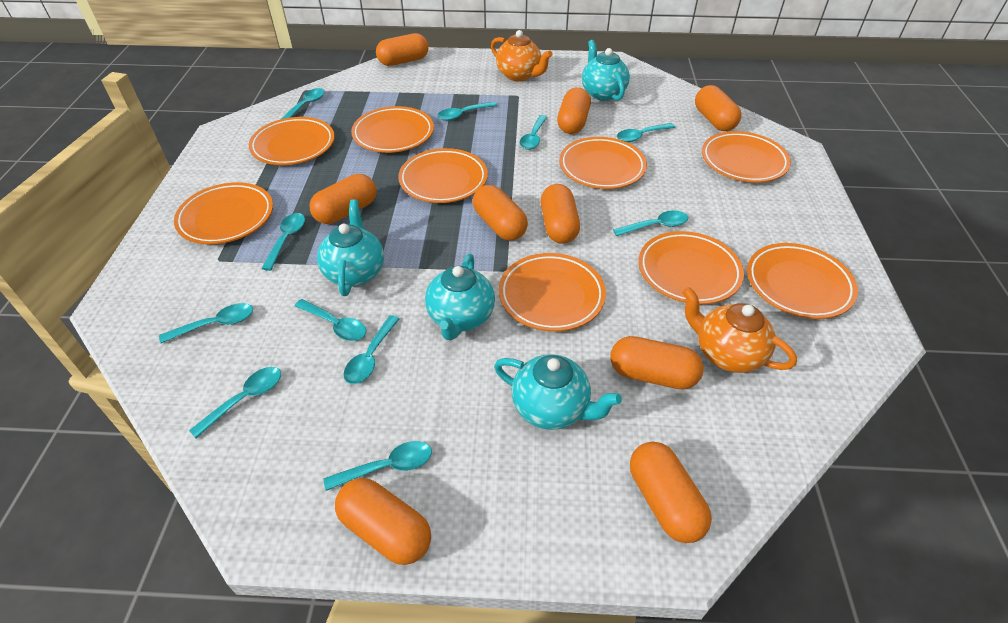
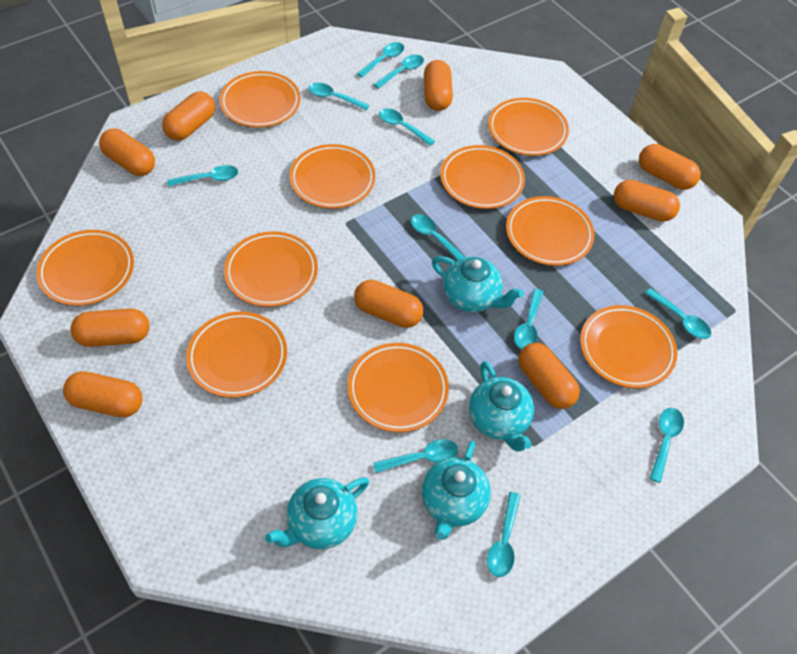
orange plate: [174,182,273,244] [249,117,335,165] [351,106,434,153] [398,148,488,203] [499,253,606,332] [559,137,647,189] [638,231,744,305] [702,131,791,182] [747,243,858,319] = 9 -> [36,230,134,306] [186,311,287,398] [219,71,301,128] [224,231,318,307] [289,144,375,209] [348,343,449,432] [440,145,525,209] [488,98,569,156] [506,196,595,266] [580,305,677,388] = 10
orange teapot: [491,30,553,82] [682,287,797,373] = 2 -> none = 0

